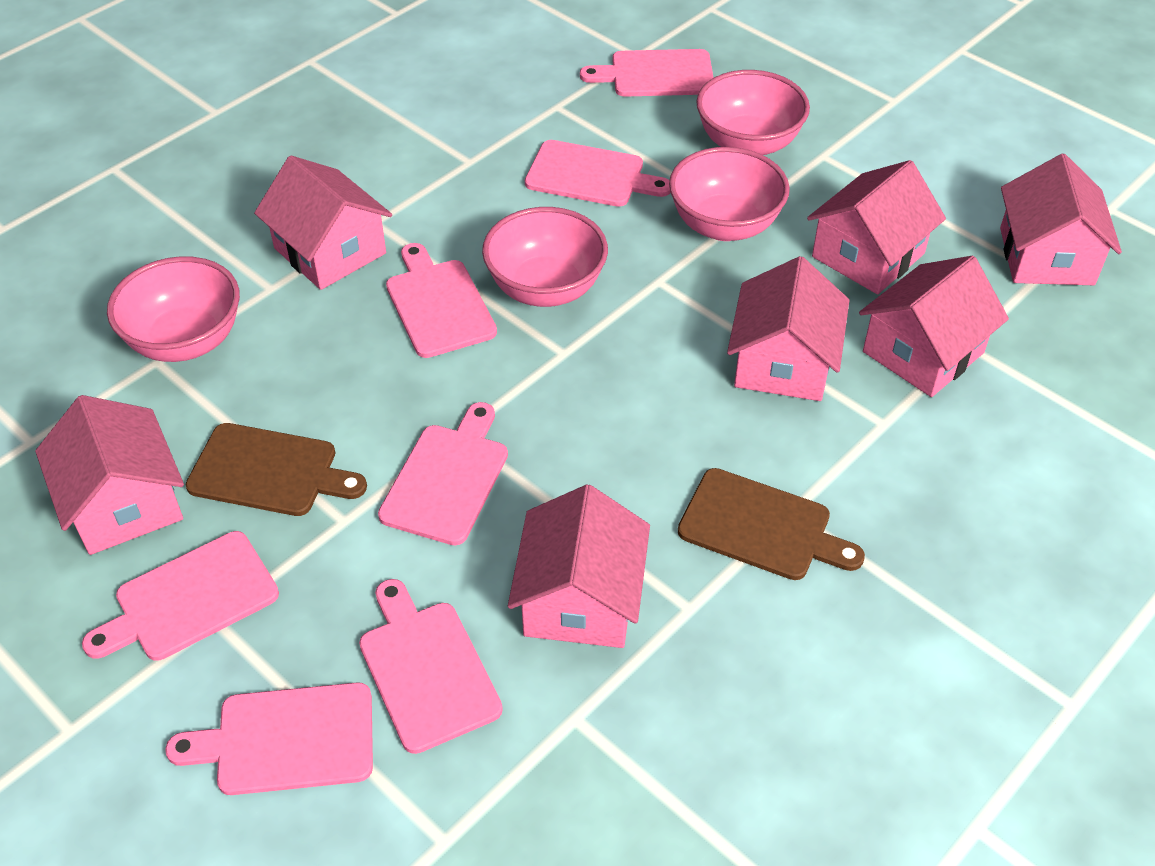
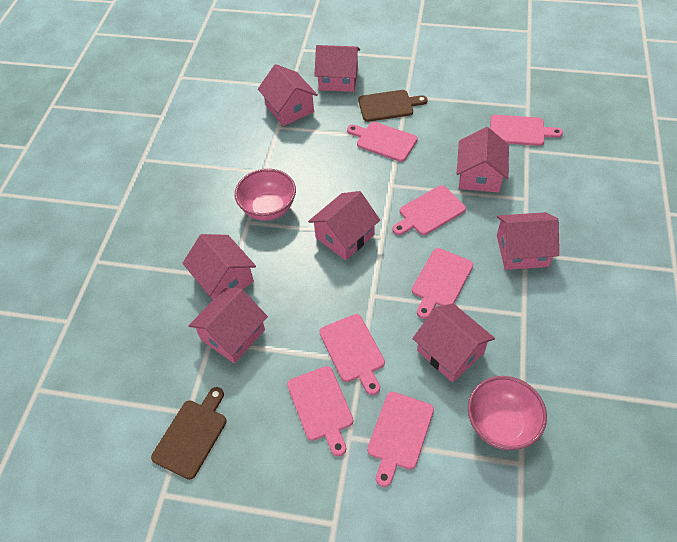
pink bowl: [107,256,240,362] [482,207,608,307] [669,147,790,241] [696,70,810,155] = 4 -> [235,169,296,221] [468,376,547,450] = 2
pink house: [35,395,184,555] [254,156,392,290] [508,485,650,648] [727,256,850,401] [807,160,946,294] [859,256,1009,397] [1000,154,1122,285] = 7 -> [183,234,256,300] [189,288,268,364] [258,64,318,126] [308,191,380,260] [314,45,360,92] [412,303,495,382] [457,127,509,193] [497,212,559,270] = 8

